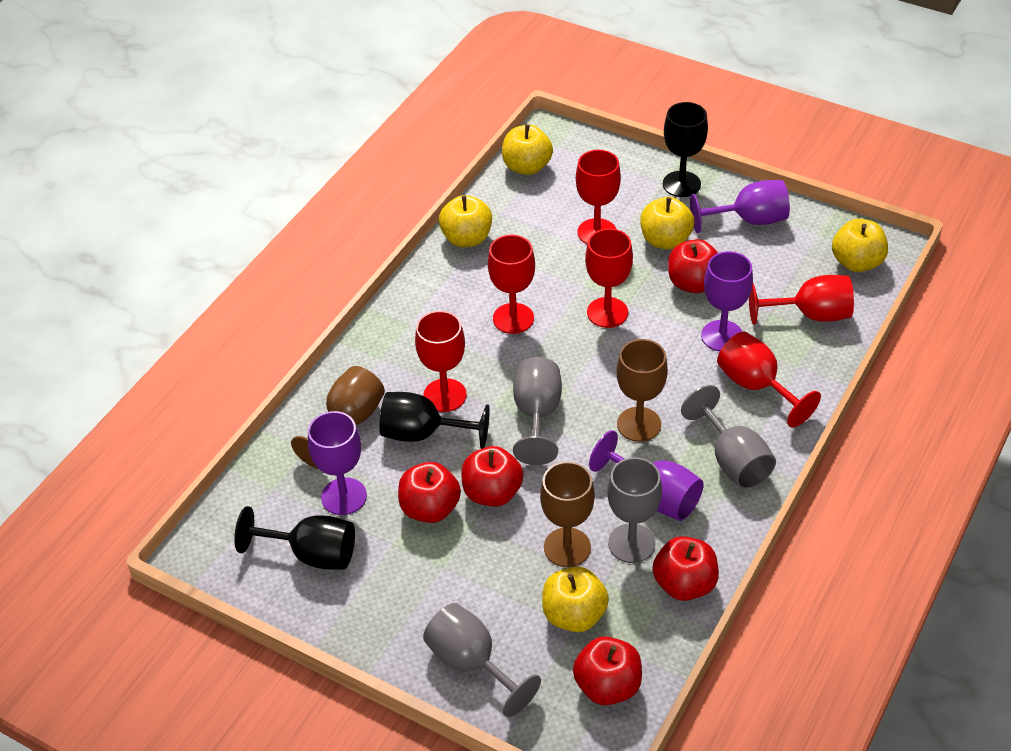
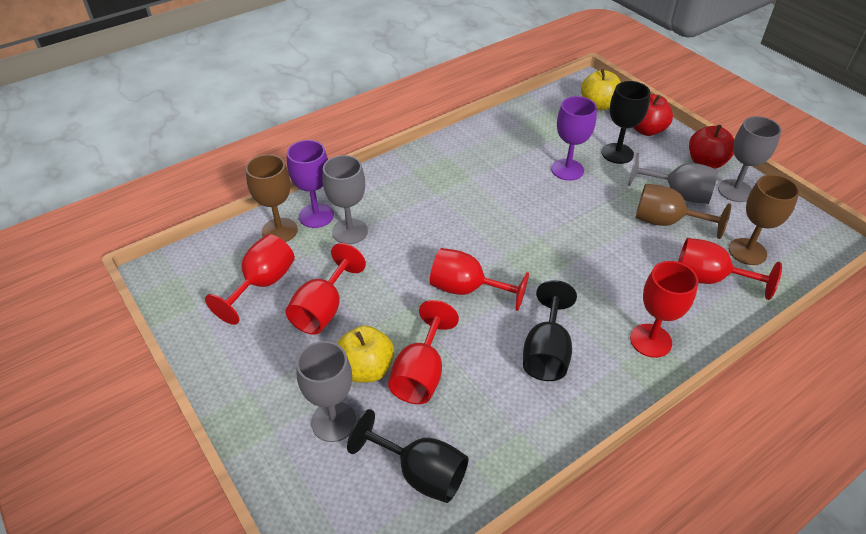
purple goblet: [308,411,367,515] [589,430,704,521] [690,180,790,233] [701,251,753,351] = 4 -> [287,140,334,228] [551,96,597,181] = 2
red apple: [398,462,461,523] [461,446,524,507] [573,636,642,705] [652,536,719,601] [668,239,718,293] = 5 -> [633,94,673,136] [689,125,734,169] = 2
yellow apple: [439,195,492,247] [502,124,553,175] [542,567,609,632] [640,197,695,249] [832,219,888,272] = 5 -> [337,325,394,382] [581,69,621,110] = 2

